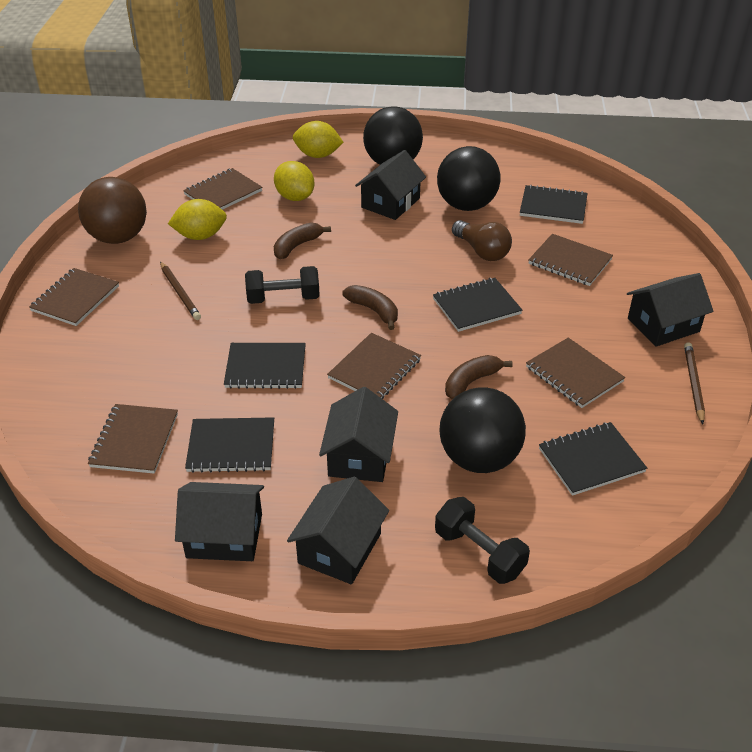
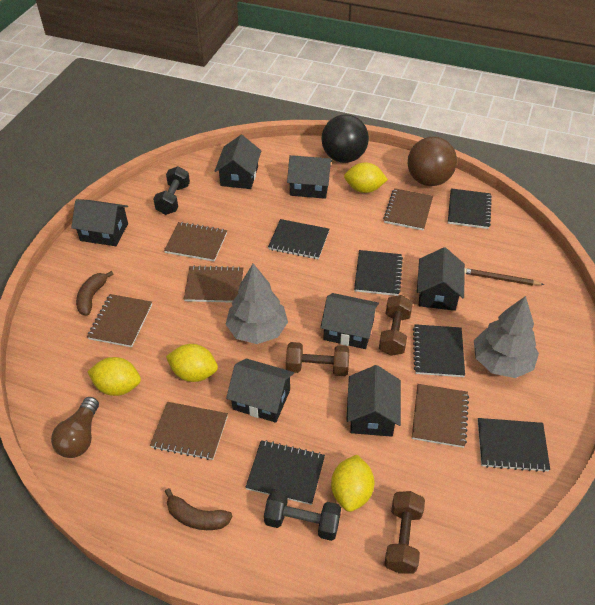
black ball: [363,106,423,165] [437,146,501,211] [440,387,526,473] = 3 -> [322,114,369,163] = 1
black house: [175,482,264,561] [287,477,389,584] [319,387,398,482] [355,150,426,220] [627,273,713,347] = 5 -> [71,199,128,246] [215,135,261,189] [226,358,294,423] [287,155,332,199] [320,293,379,349] [346,365,401,437] [417,247,465,311] = 7
black notebook: [185,417,274,473] [224,343,306,389] [433,278,522,332] [520,185,588,224] [539,422,647,496] = 5 -> [245,440,325,505] [268,219,329,259] [354,250,403,296] [413,324,465,377] [448,188,492,229] [478,418,550,472] = 6
brown banana: [274,222,331,259] [342,285,398,330] [445,355,513,399] = 3 -> [76,271,114,316] [165,488,233,530] = 2
brown dumbbell: none = 0 -> [286,342,350,376] [379,295,413,356] [384,491,425,574] = 3
brown pencil: [160,262,201,320] [684,342,705,424] = 2 -> [465,268,545,285] = 1
grey tree: none = 0 -> [225,263,288,344] [474,296,539,378] = 2
yellow lemon: [168,199,227,240] [274,161,314,201] [293,121,343,158] = 3 -> [88,357,141,396] [166,344,218,382] [331,455,374,512] [344,162,388,193] = 4

